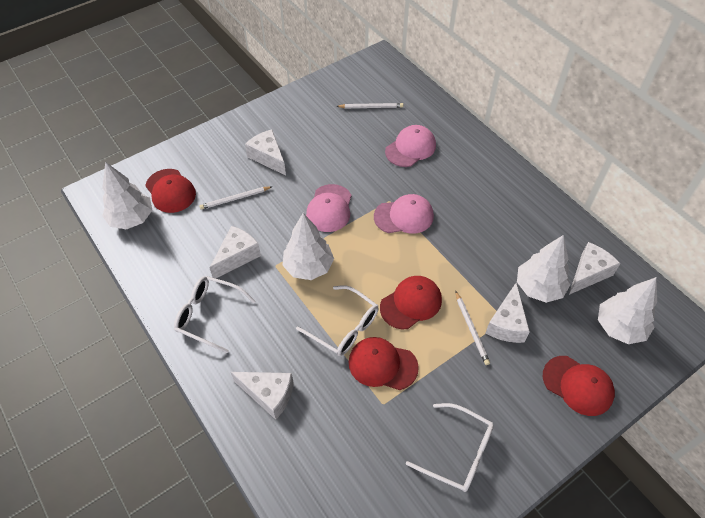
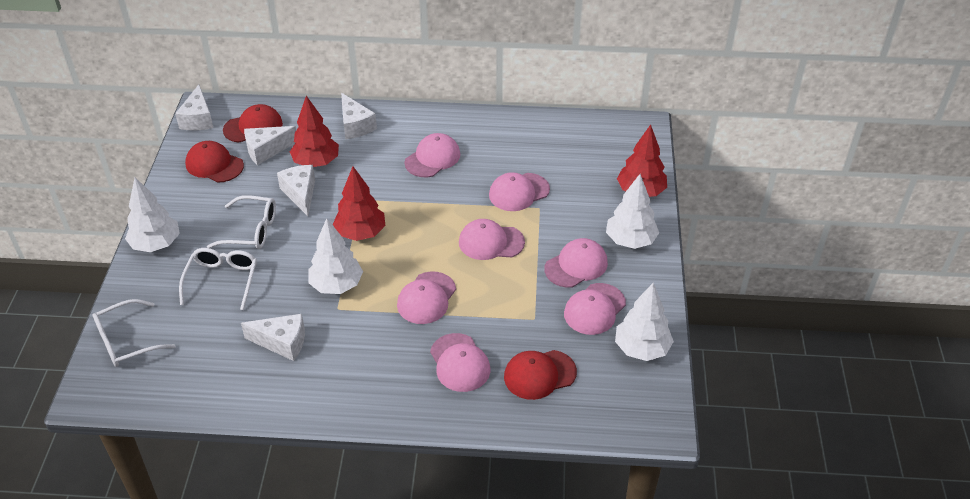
pink cap: [306,184,351,232] [374,194,434,234] [385,125,436,167] = 3 -> [397,271,456,324] [404,133,460,177] [430,333,490,392] [459,219,525,260] [489,172,550,211] [544,238,608,288] [564,283,626,335] = 7
red cap: [145,169,196,213] [349,337,419,390] [380,276,442,329] [543,356,615,416] = 4 -> [185,141,244,183] [223,104,283,143] [504,350,577,400] = 3
red tree: none = 0 -> [290,96,339,167] [333,167,385,241] [617,125,667,197] = 3
white pencil: [199,186,272,210] [336,103,403,108] [455,291,490,365] = 3 -> none = 0

